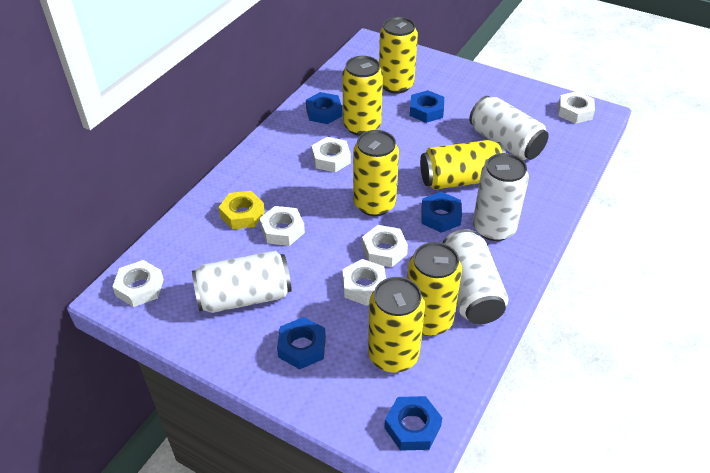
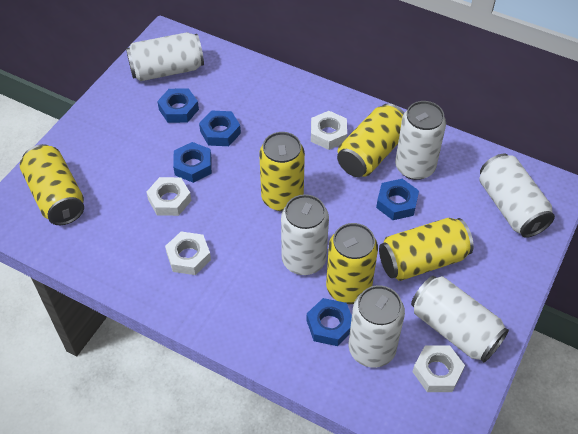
white can: [192,251,292,313] [443,229,509,324] [469,96,549,160] [473,153,529,241] = 4 -> [126,32,204,81] [281,194,329,275] [349,285,405,368] [395,101,446,180] [411,276,509,363] [479,154,555,238] = 6
white nut: [112,260,164,307] [259,206,305,246] [312,137,351,172] [342,259,386,306] [362,225,408,267] [558,91,595,124] = 6 -> [146,177,192,216] [165,232,211,275] [311,111,347,150] [413,345,465,392] = 4
yellow can: [342,56,383,136] [353,130,399,216] [368,277,425,373] [379,17,418,94] [407,242,462,336] [420,140,506,190] = 6 -> [20,144,84,225] [259,132,305,211] [326,223,378,304] [337,103,404,177] [379,218,474,281] = 5
yellow nut: [218,191,265,229] = 1 -> none = 0

